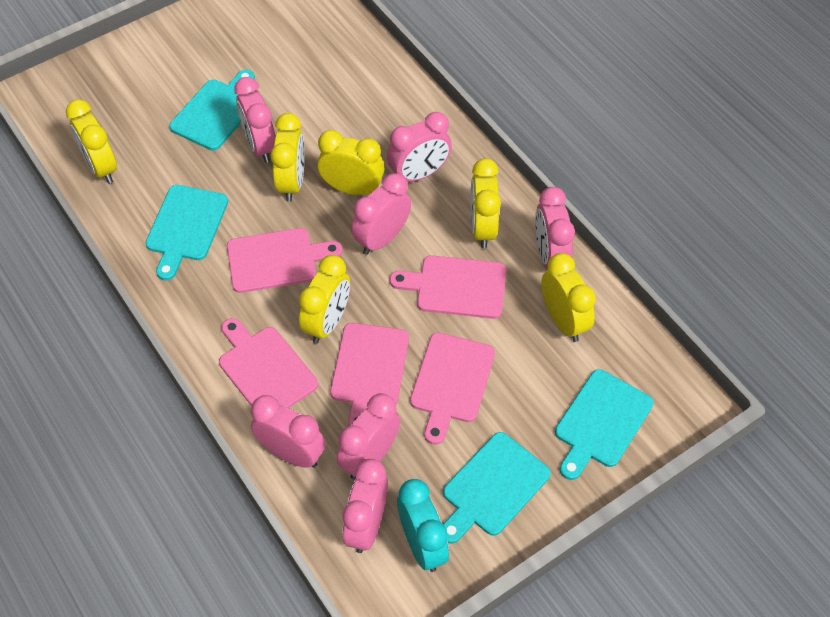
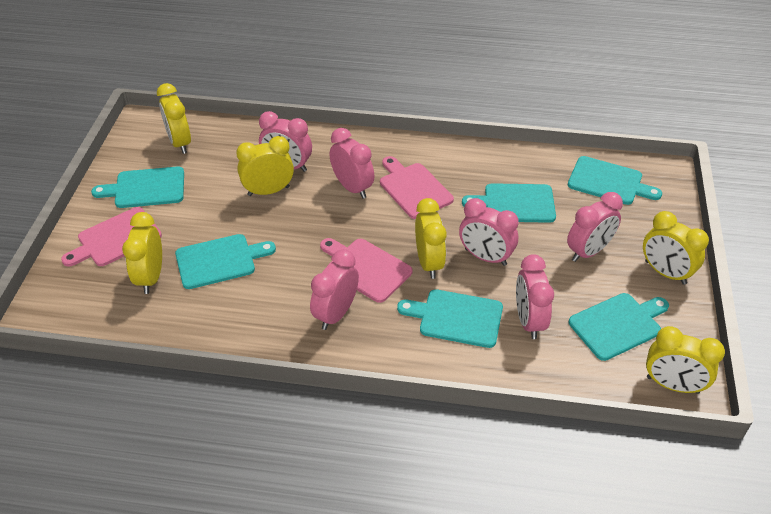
pink clock: [234,77,275,163] [251,395,325,468] [337,393,401,480] [342,459,388,553] [351,173,411,255] [387,112,452,182] [535,187,575,269] = 7 -> [259,111,312,172] [310,249,359,330] [330,128,374,199] [459,198,519,266] [516,254,554,339] [567,192,623,262] = 6
pink cutting board: [219,318,318,408] [227,228,342,293] [330,323,409,427] [390,255,506,319] [410,333,495,445] = 5 -> [61,207,162,267] [320,238,413,303] [380,156,454,219] = 3
turquoise clock: [397,479,449,572] = 1 -> none = 0
turquoise cutting board: [146,185,228,280] [169,70,255,151] [443,432,551,544] [555,369,654,480] = 4 -> [91,166,184,208] [175,234,276,289] [397,289,503,348] [462,183,556,223] [568,156,662,205] [569,293,669,361] = 6

